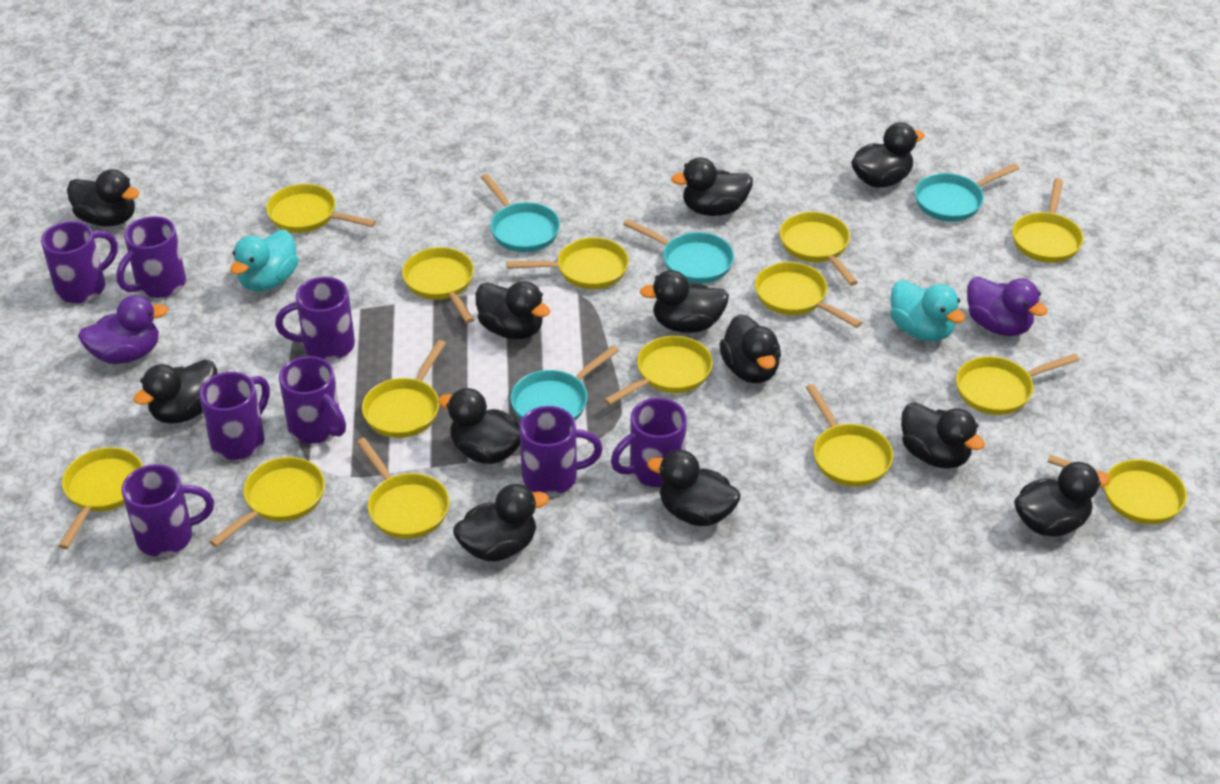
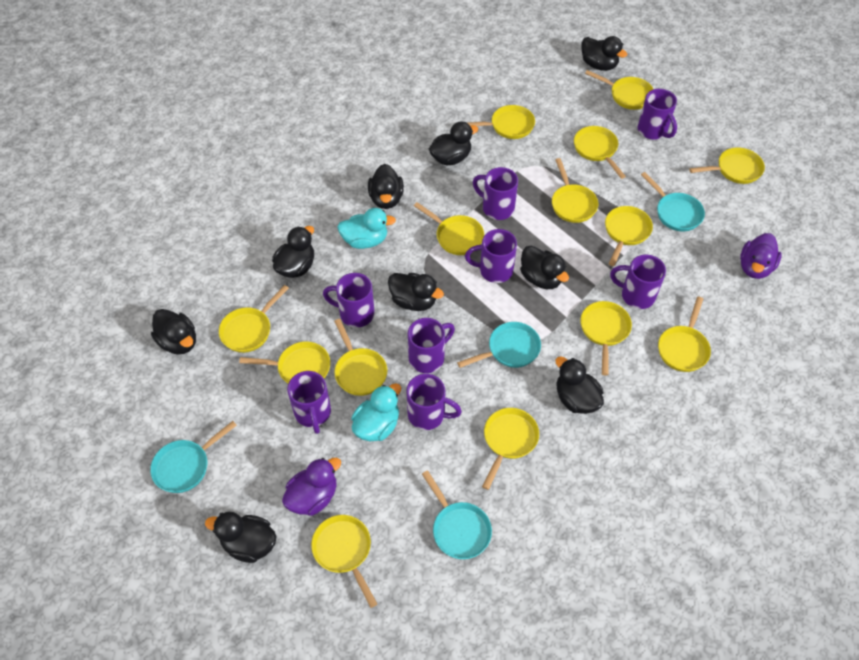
black duck: [67,169,140,227] [134,359,217,424] [438,388,520,464] [453,484,549,561] [475,281,550,339] [640,270,729,333] [647,450,741,526] [671,157,753,216] [719,314,781,383] [851,122,925,188] [901,402,985,469] [1014,462,1111,537] = 12 -> [151,309,196,355] [205,512,277,563] [272,226,314,278] [368,164,404,209] [388,273,444,311] [429,121,478,165] [520,245,569,289] [556,356,604,414] [582,36,627,71] = 9

